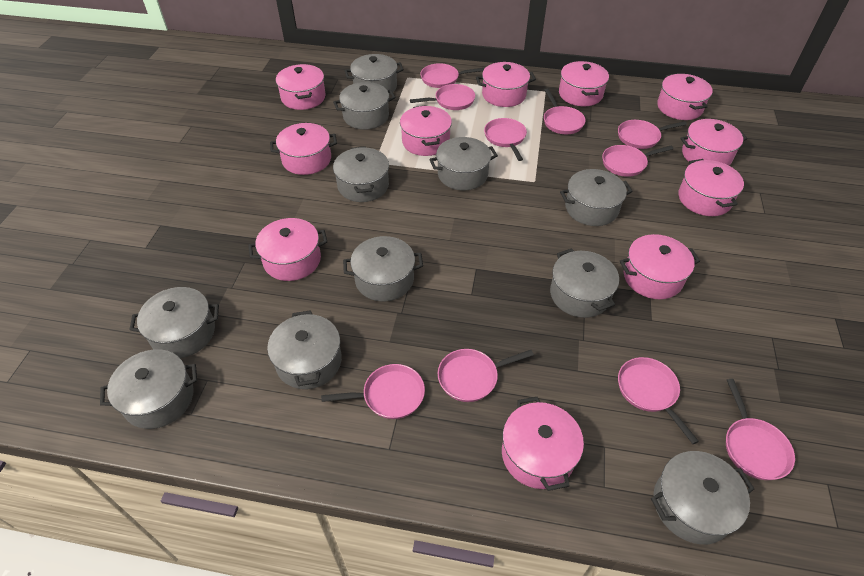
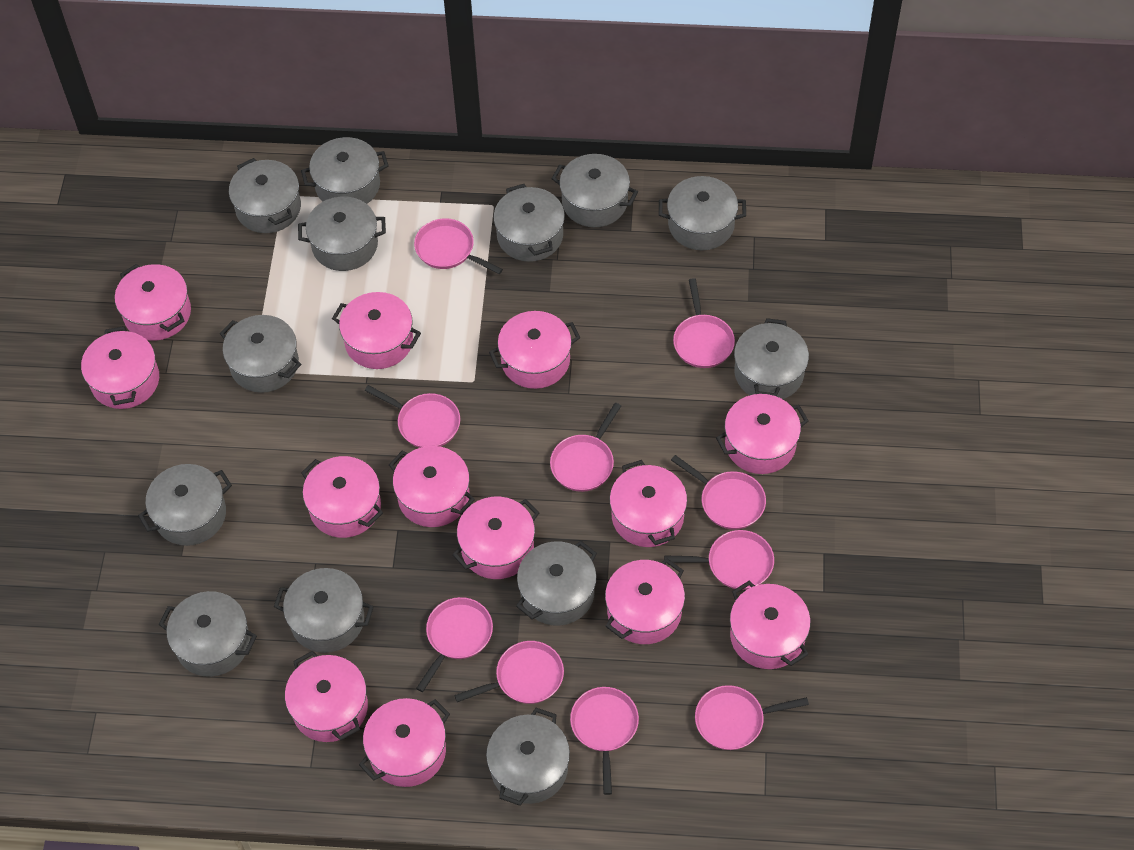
grey pot: [100,349,197,429] [129,287,219,358] [267,310,342,389] [333,82,396,130] [333,146,389,202] [343,236,423,301] [345,54,404,95] [429,137,498,190] [550,248,619,318] [560,169,633,226] [651,451,754,544] = 11 -> [138,464,232,546] [159,591,257,677] [220,315,301,393] [229,158,301,233] [274,568,374,653] [298,197,386,271] [301,137,389,204] [486,708,570,806] [494,184,565,262] [516,541,597,626] [551,154,638,227] [659,176,746,250] [734,318,809,399] = 13
pink pot: [248,218,327,281] [270,123,337,175] [276,64,326,110] [400,105,452,156] [476,62,536,107] [502,397,584,491] [559,61,609,106] [620,234,700,299] [657,73,713,120] [678,159,744,216] [680,119,748,165] = 11 -> [81,326,159,409] [115,264,191,340] [285,651,368,742] [301,456,383,538] [332,292,421,369] [359,698,450,787] [389,446,475,527] [452,496,539,579] [489,311,580,389] [605,558,685,644] [609,460,687,547] [716,394,809,474] [730,581,811,669] = 13

